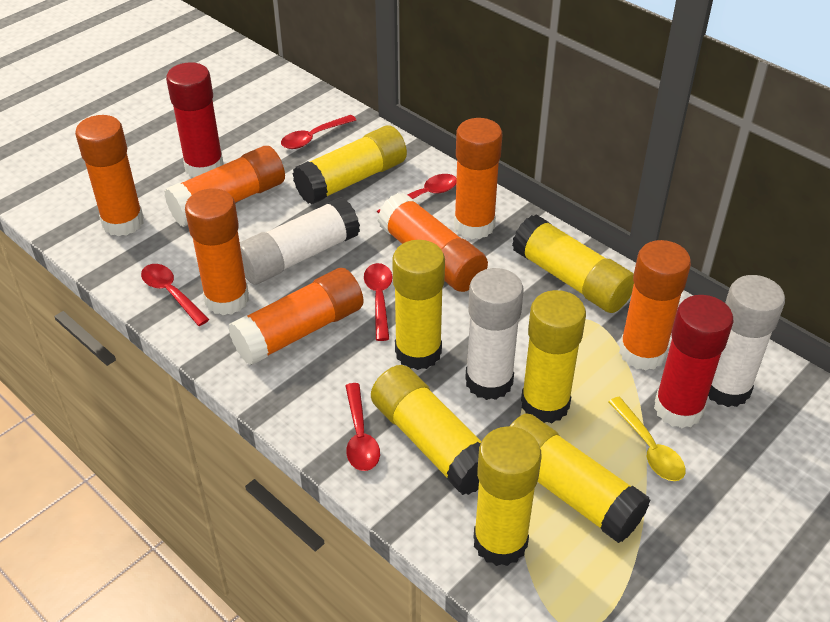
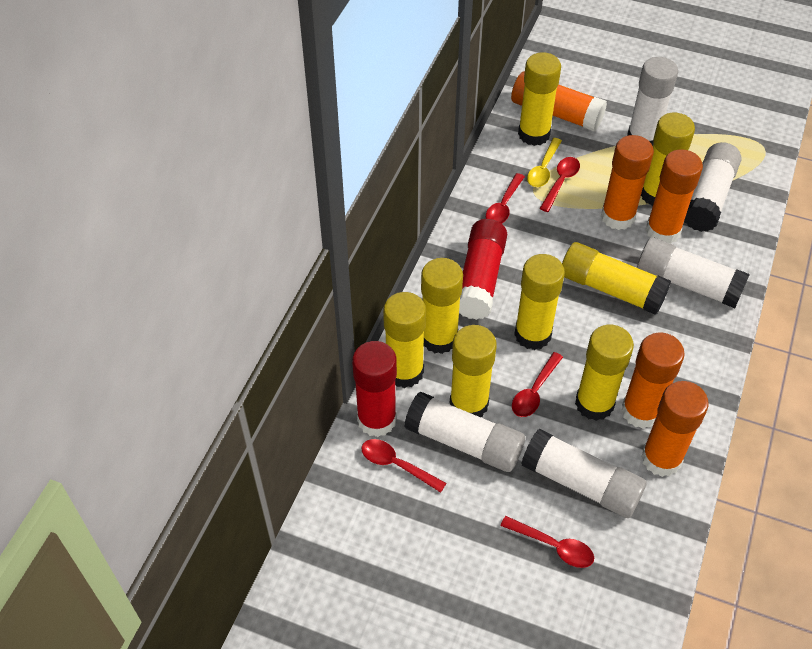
orange glue stick: [75,115,144,236] [164,146,285,227] [185,188,249,315] [228,268,364,366] [377,193,488,292] [454,118,502,239] [619,240,691,371] = 7 -> [511,71,607,131] [601,135,654,230] [621,332,685,429] [641,381,709,477] [646,149,703,244] = 5
white glue stick: [240,197,360,285] [465,268,524,400] [708,275,785,407] = 3 -> [404,392,525,472] [521,429,647,518] [627,57,678,146] [637,237,750,308] [684,142,741,232] = 5
yellow glue stick: [293,126,407,205] [371,365,481,495] [392,240,445,370] [473,426,541,566] [509,414,650,543] [512,214,634,313] [521,290,586,423] = 7 -> [383,292,426,388] [421,258,463,354] [450,325,497,417] [514,254,565,350] [518,52,561,146] [562,242,671,315] [575,325,634,421] [641,113,695,206] = 8

